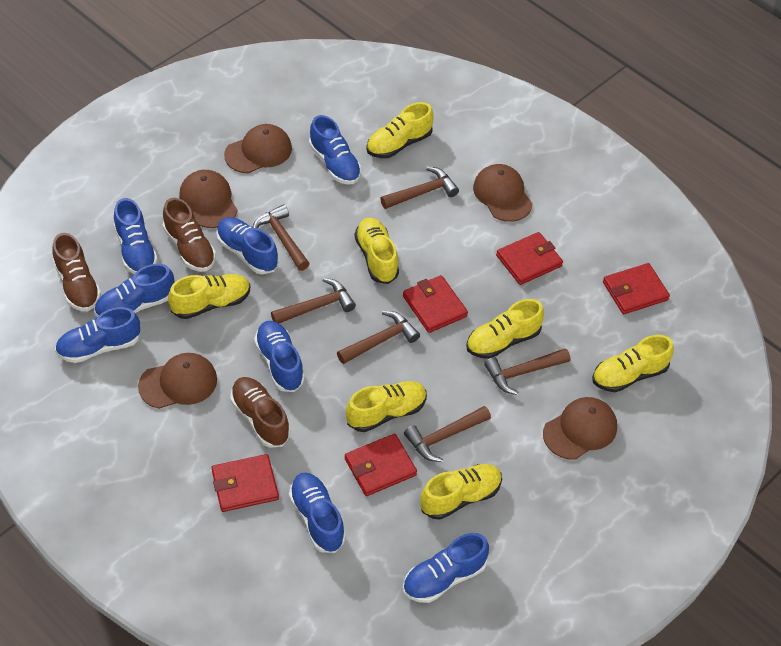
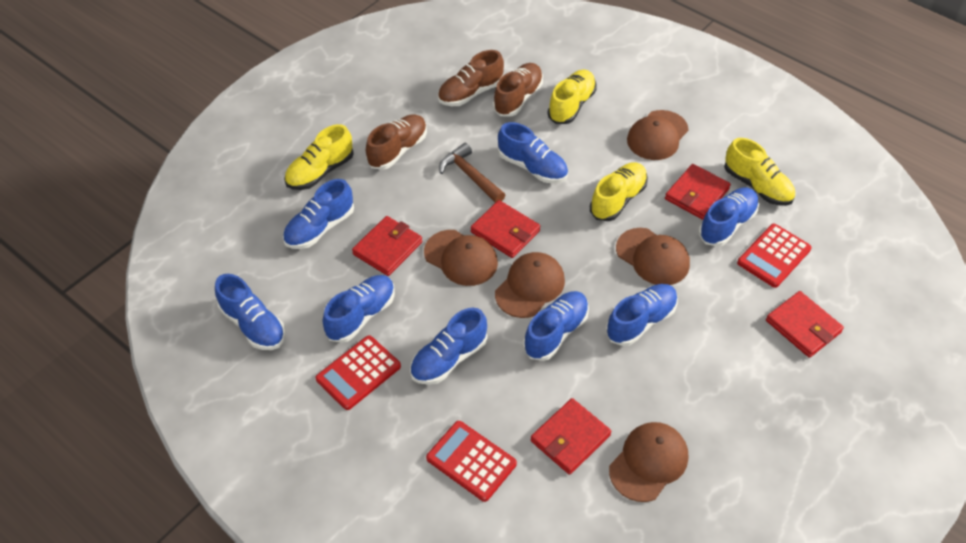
brown hammer: [253,204,310,271] [271,278,356,323] [337,311,420,364] [380,167,459,209] [404,406,491,462] [484,348,570,395] = 6 -> [439,143,505,203] = 1
red calculator: none = 0 -> [315,335,401,410] [426,421,517,502] [737,224,812,288] = 3
yellow shoe: [168,274,250,319] [346,381,427,432] [355,218,399,284] [366,102,434,158] [420,464,502,520] [466,299,544,359] [592,335,674,392] = 7 -> [284,124,354,190] [547,69,597,124] [590,162,648,221] [724,138,795,206] = 4

